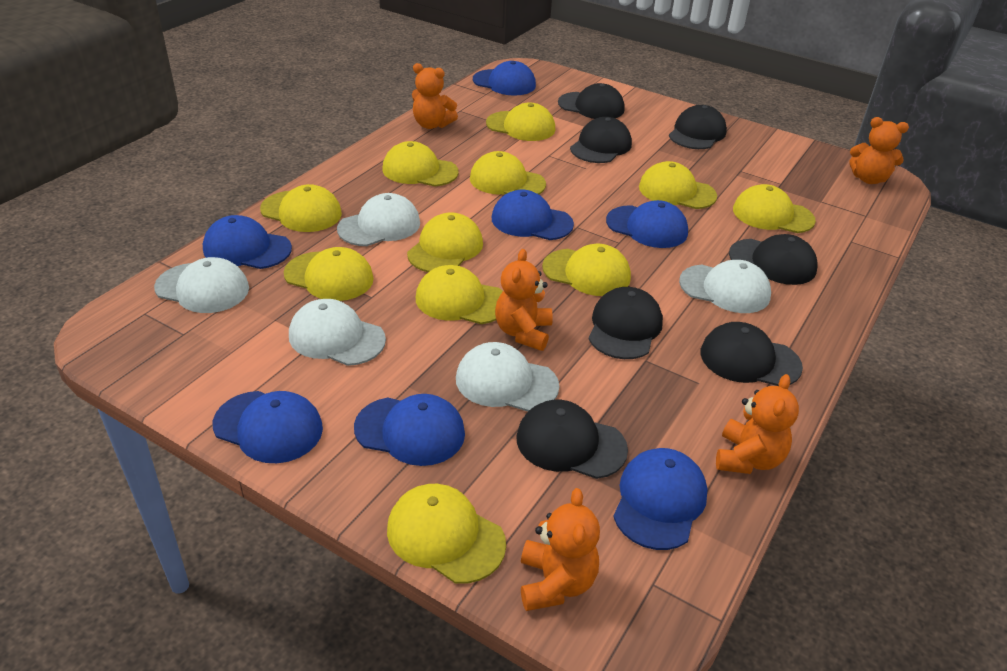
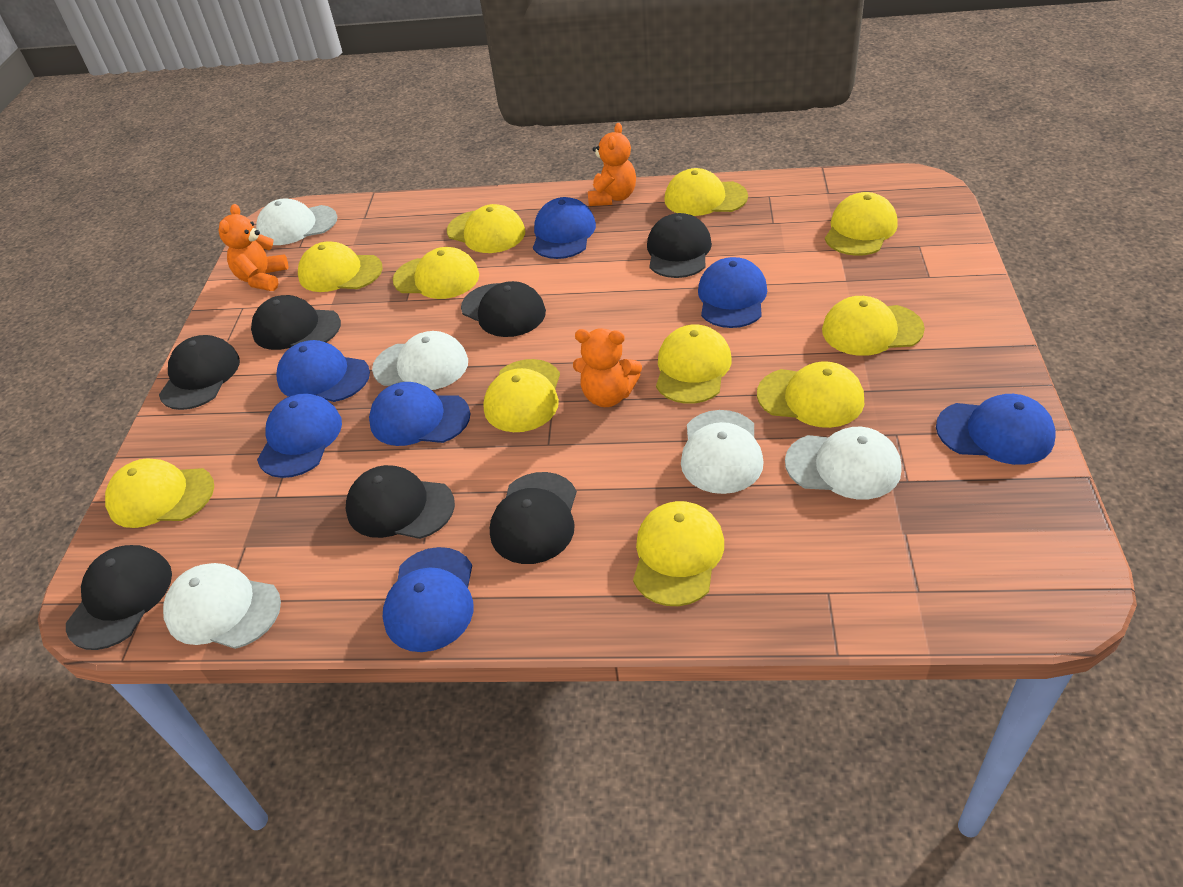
orange teddy bear: [412,63,458,129] [495,249,553,351] [521,488,600,611] [716,374,799,474] [849,117,909,184] = 5 -> [219,204,288,291] [573,328,642,407] [588,123,636,206] = 3

